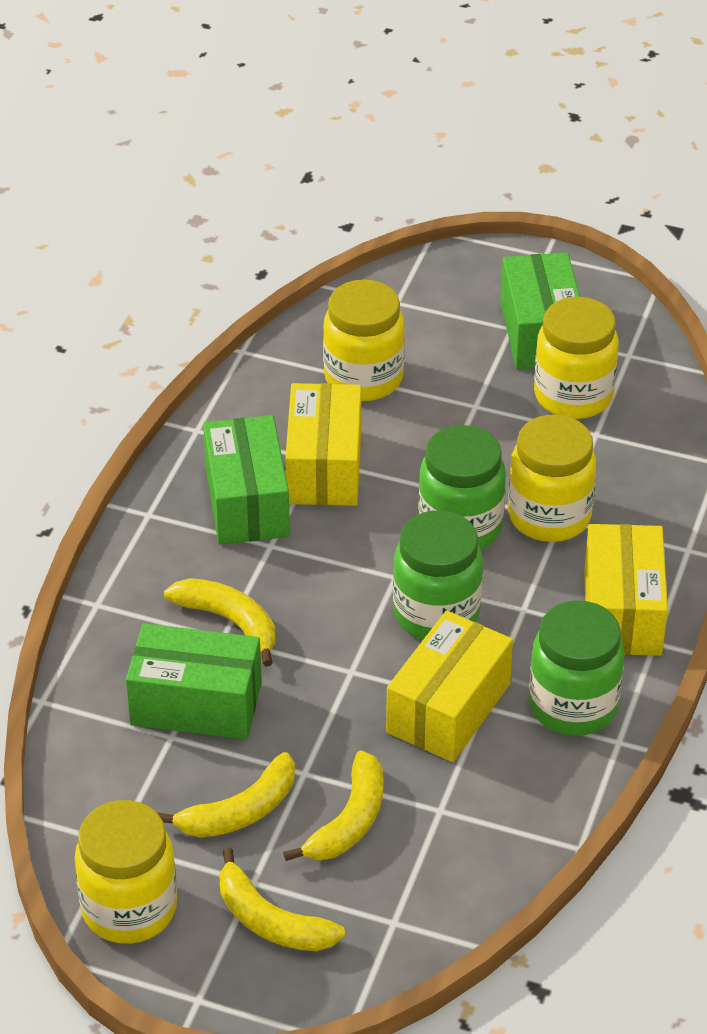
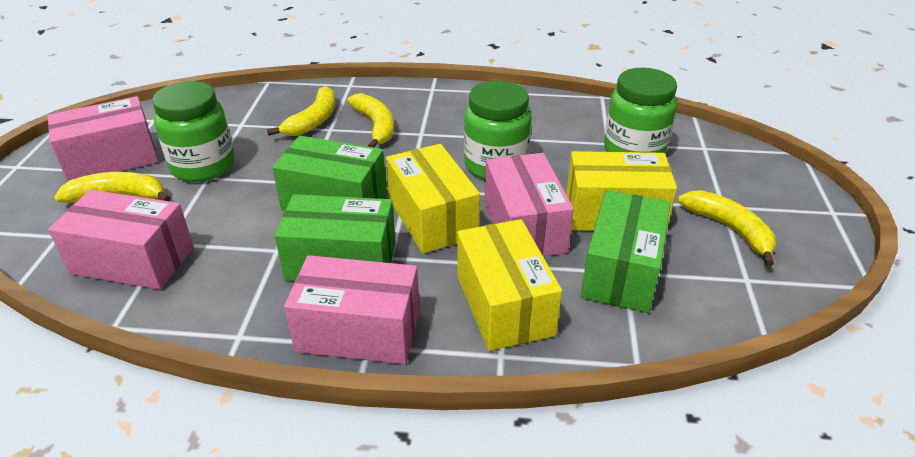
pink box: none = 0 -> [48,96,159,182] [48,190,194,290] [284,255,419,364] [485,153,574,256] = 4
yellow jar: [74,800,177,944] [323,279,405,401] [508,415,597,542] [534,297,619,419] = 4 -> none = 0

